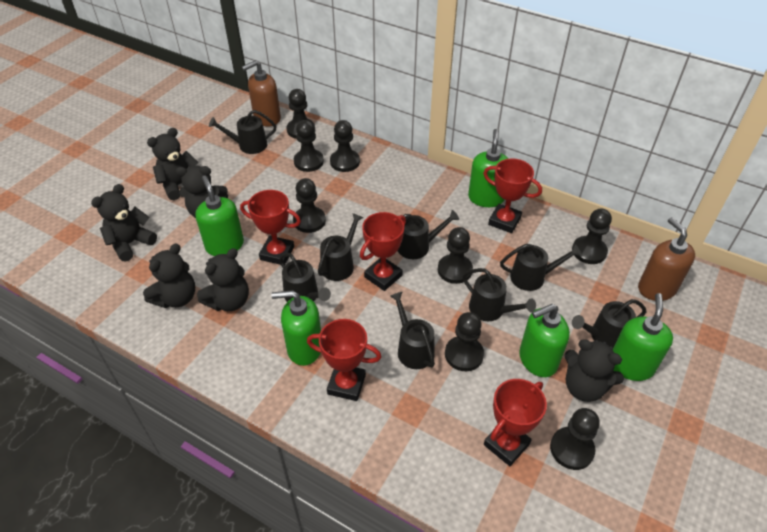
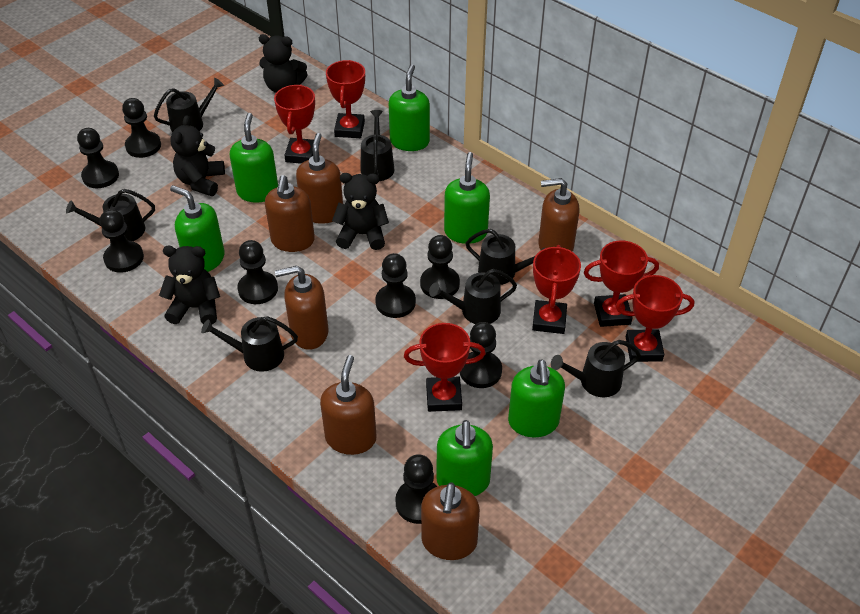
black teddy bear: [91,184,157,261] [143,243,195,308] [147,128,198,200] [176,165,228,218] [197,248,249,311] [565,339,624,402] = 6 -> [159,246,220,324] [170,115,225,196] [259,34,308,93] [332,173,389,250] = 4
black watering can: [209,110,276,154] [279,253,331,302] [318,213,364,281] [390,291,435,369] [398,210,459,259] [463,268,536,321] [500,244,581,291] [572,299,647,348] = 8 -> [66,189,155,241] [154,78,224,132] [201,316,298,372] [360,110,394,181] [429,269,517,324] [466,229,545,285] [551,340,641,397] = 7
brown soap dispenser: [242,60,281,127] [638,217,695,301] = 2 -> [265,175,315,252] [275,266,328,350] [296,133,343,224] [320,355,377,455] [421,482,480,560] [539,178,580,252] = 6
green soap dispenser: [195,176,244,256] [271,290,321,366] [468,129,508,207] [519,304,570,377] [613,293,673,381] = 5 -> [170,185,225,272] [230,113,278,203] [389,64,430,151] [436,420,493,496] [444,152,490,244] [508,359,565,437] = 6
red trophy: [240,190,301,265] [307,319,381,401] [360,212,406,291] [483,158,542,233] [484,379,547,466] = 5 -> [274,84,315,164] [326,60,365,138] [404,323,486,412] [532,245,581,334] [584,241,659,327] [616,275,694,362] = 6

